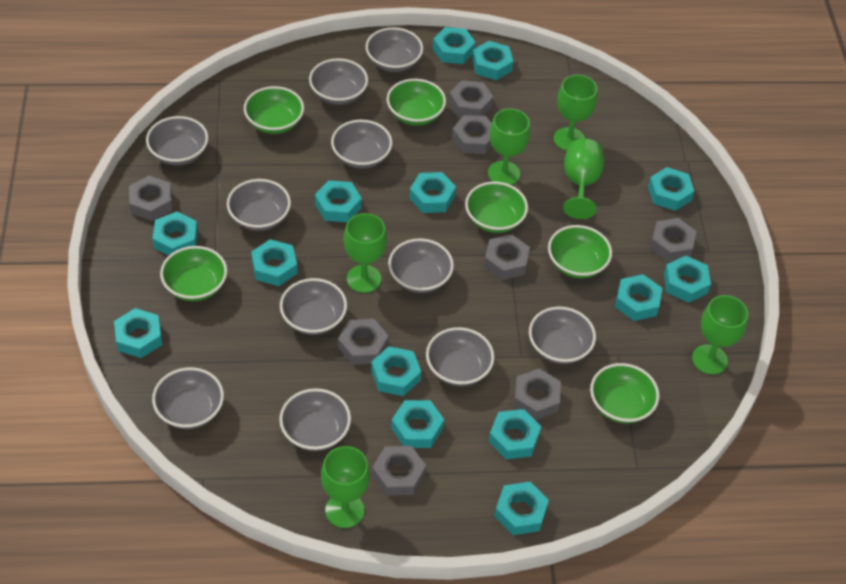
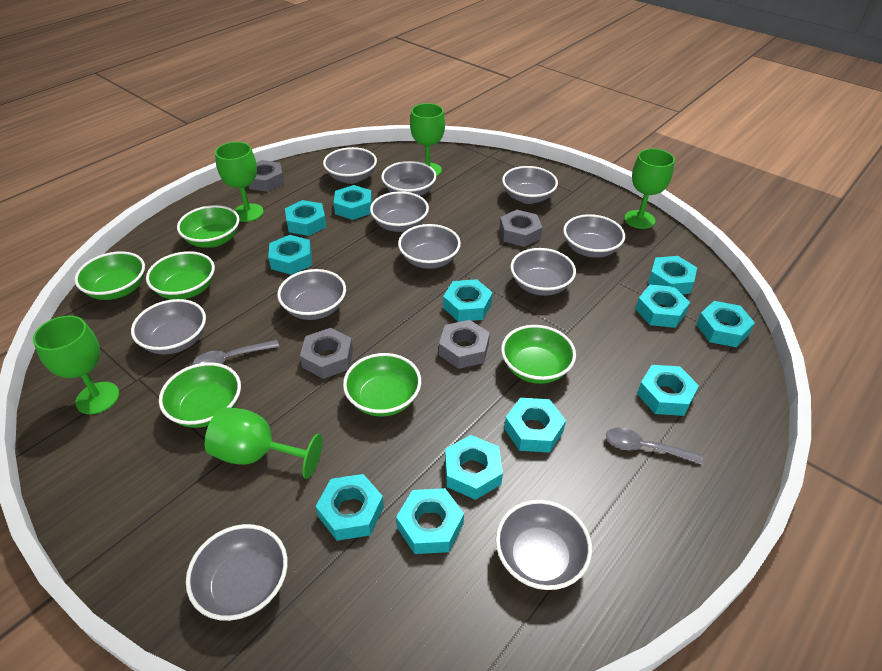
green goblet: [321,446,370,528] [344,213,387,293] [488,109,530,185] [554,75,597,151] [563,139,604,219] [692,295,748,375] = 6 -> [33,316,119,414] [205,407,323,479] [215,142,264,222] [410,103,445,177] [624,149,675,229] = 5
grey nut: [129,176,172,221] [338,319,389,365] [372,446,426,496] [449,80,493,117] [452,115,492,154] [484,234,530,280] [513,368,561,420] [650,218,697,262] = 8 -> [249,160,284,192] [300,328,353,379] [439,320,490,369] [499,210,542,247] = 4
grey spoon: none = 0 -> [193,340,279,365] [606,428,703,464] = 2
turquoise nut: [114,308,162,358] [153,211,198,256] [251,239,297,286] [315,180,362,222] [371,346,421,396] [391,400,444,448] [409,172,456,213] [433,27,476,64] [472,41,514,80] [488,409,541,459] [494,482,549,535] [615,274,662,321] [648,167,694,211] [664,256,711,303] = 14 -> [268,235,312,275] [285,200,326,236] [316,474,384,541] [334,185,372,220] [396,488,464,554] [443,279,493,322] [445,435,503,500] [504,398,566,453] [636,284,690,328] [637,365,699,416] [648,256,697,294] [696,301,755,347] = 12

